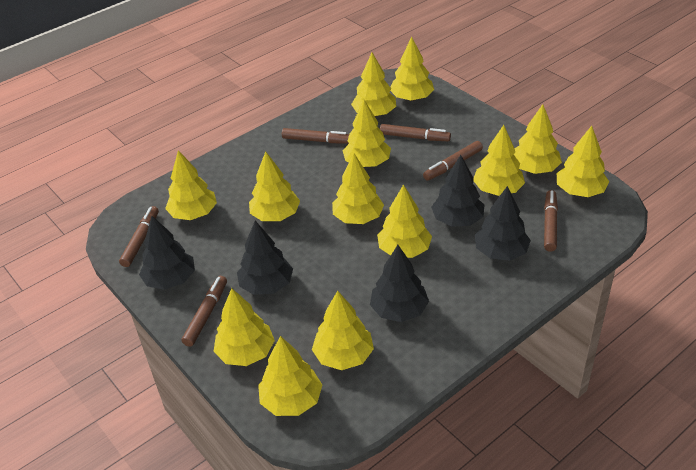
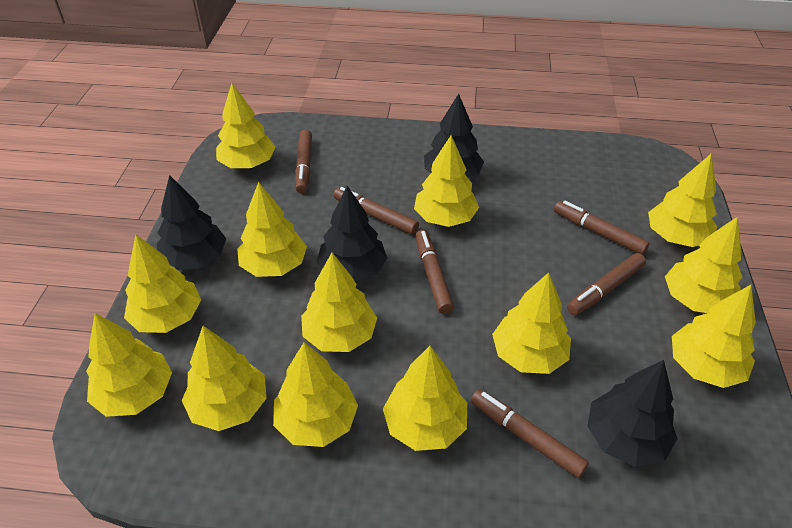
black tree: [139,216,195,290] [237,221,293,295] [370,245,429,322] [431,155,484,227] [475,186,531,261] = 5 -> [157,175,226,270] [317,186,387,281] [424,94,484,178] [587,360,677,467] = 4

